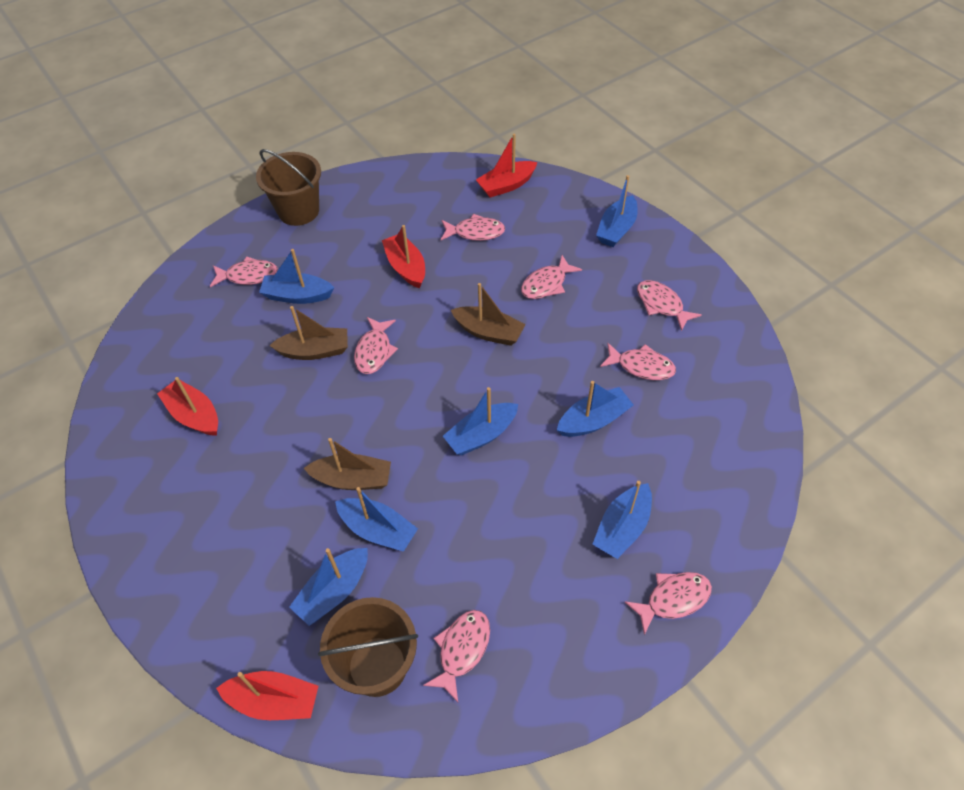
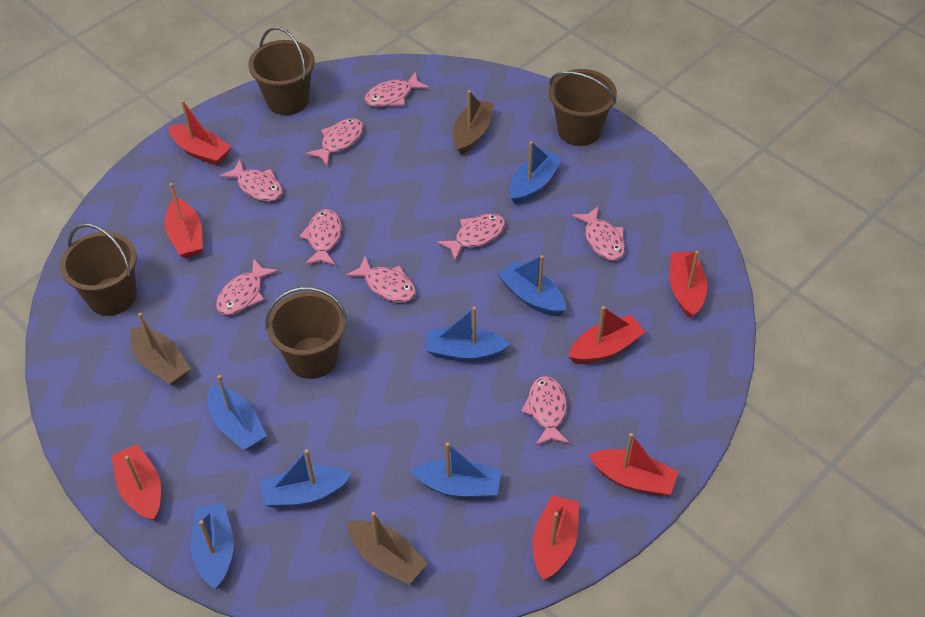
brown bucket: [256,149,321,226] [318,597,418,697] = 2 -> [60,224,137,316] [248,27,315,115] [265,287,347,379] [549,69,617,146] = 4
pink fish: [210,256,278,287] [354,317,398,374] [423,610,490,702] [441,214,505,241] [521,255,582,299] [600,343,676,380] [625,572,712,635] [637,280,701,331] = 8 -> [216,258,278,315] [220,159,283,202] [299,209,342,266] [306,118,363,167] [346,256,416,302] [364,72,429,107] [437,214,505,261] [521,376,570,446] [572,206,625,261] = 9
red boat: [157,377,218,436] [216,671,318,720] [382,225,425,289] [476,134,537,197] = 4 -> [111,444,161,521] [165,183,203,258] [169,100,231,166] [533,495,579,580] [568,306,645,364] [589,433,678,496] [669,251,707,319] = 7

